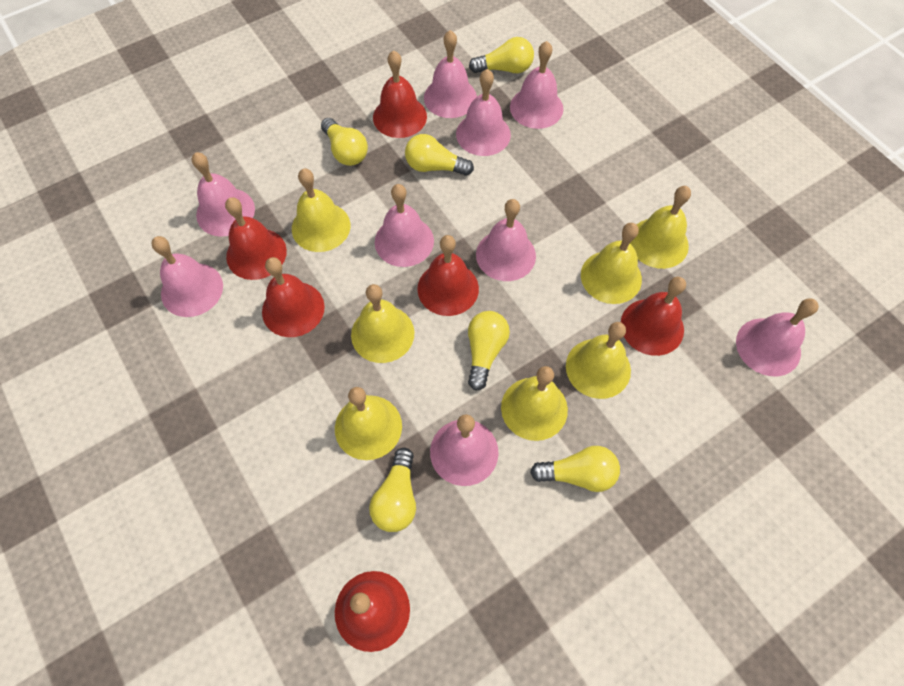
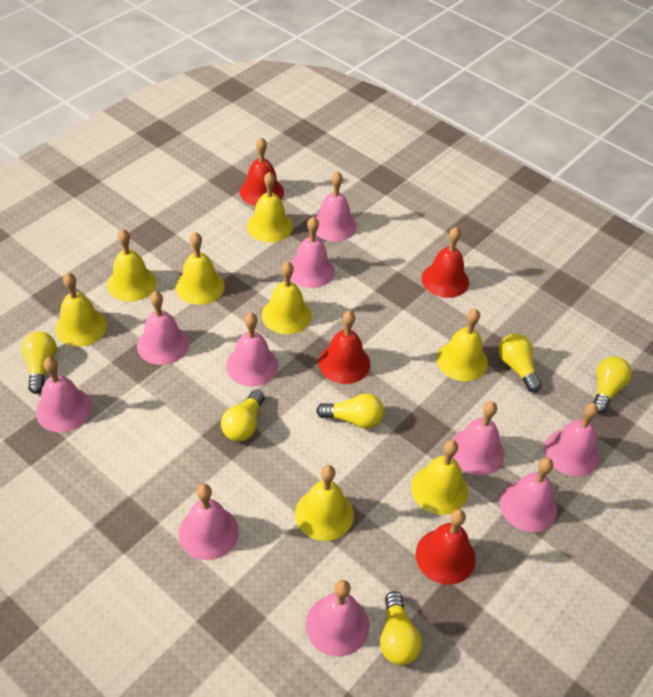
pink bell: [151,236,223,317] [192,152,255,236] [375,184,434,267] [424,30,477,118] [430,414,499,486] [456,69,511,156] [476,199,536,281] [510,41,564,129] [736,298,819,376] = 9 -> [36,357,92,432] [137,291,189,365] [179,484,239,560] [226,313,278,387] [290,216,335,288] [306,580,369,657] [315,171,357,242] [452,401,505,475] [499,458,557,532] [544,403,600,477] = 10
red bell: [225,197,287,280] [262,257,325,337] [335,571,410,652] [373,50,427,138] [417,235,479,316] [621,277,686,356] = 6 -> [240,137,284,206] [319,311,370,384] [415,509,476,585] [422,227,469,298] = 4
yellow bell: [292,169,350,252] [335,387,402,460] [351,284,414,363] [501,366,568,441] [566,322,631,399] [581,223,642,304] [630,186,691,269] = 7 -> [55,273,107,347] [107,229,157,302] [175,232,225,305] [247,172,293,242] [262,262,312,334] [295,465,354,541] [411,440,468,515] [437,309,488,381] = 8

